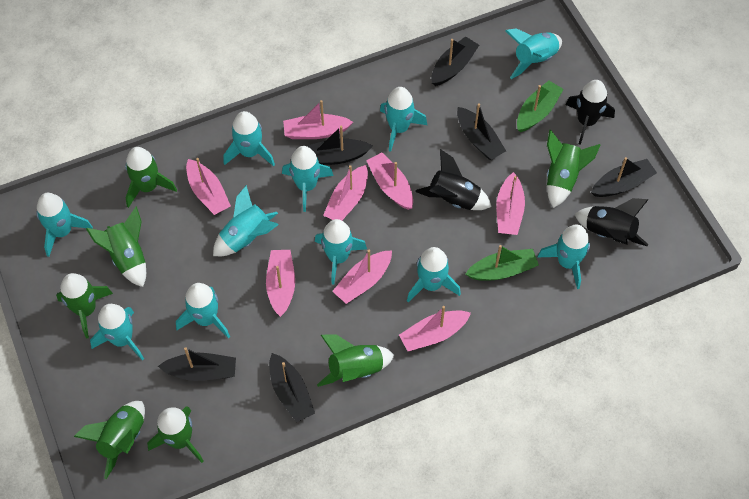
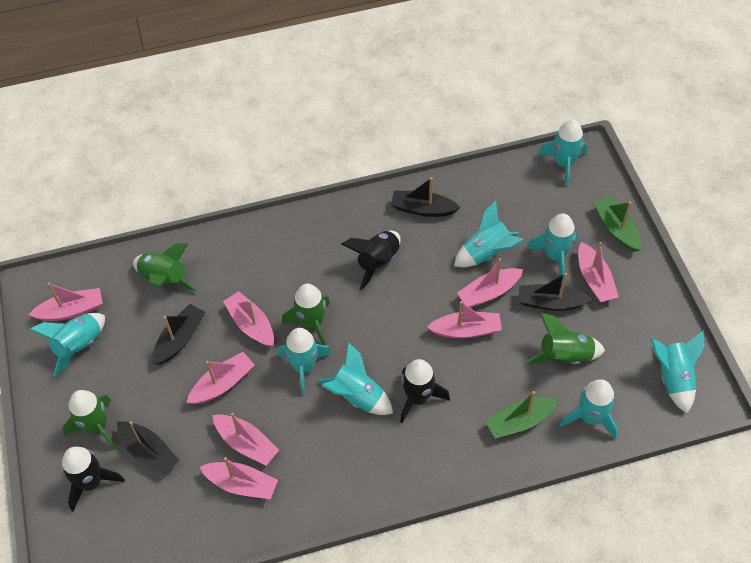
black boat: [158,347,236,381] [269,353,315,422] [307,126,372,165] [431,36,479,86] [457,103,506,160] [591,157,657,197] = 6 -> [117,421,179,476] [152,304,205,365] [391,177,461,217] [519,273,593,311] = 4
green rocket: [56,273,113,339] [74,401,145,479] [86,206,146,287] [125,147,177,208] [147,406,204,463] [317,334,394,387] [547,130,601,208] = 7 -> [62,390,117,450] [133,243,198,291] [282,284,330,345] [526,313,605,364] = 4
turquoise rocket: [36,193,93,257] [90,304,144,361] [176,283,230,338] [213,185,279,256] [223,111,275,166] [282,146,334,212] [315,219,367,285] [380,87,427,152] [407,247,461,303] [506,28,562,79] [538,224,590,289] = 11 -> [29,313,105,377] [277,328,332,396] [318,342,393,415] [454,200,525,267] [526,213,577,281] [538,119,588,186] [560,379,618,440] [651,331,705,413] = 8

